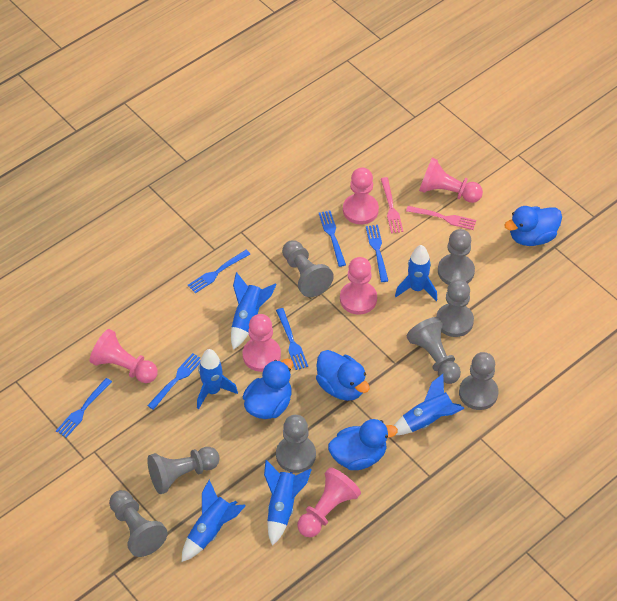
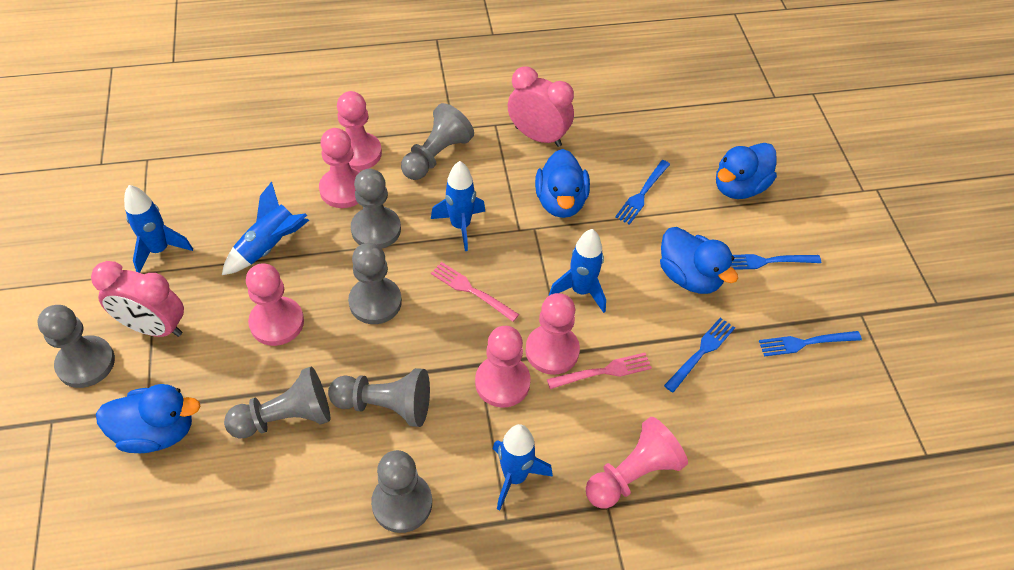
blue fork: [56,378,112,438] [147,353,201,410] [188,250,250,293] [276,308,308,370] [319,211,346,267] [366,225,388,282] = 6 -> [615,160,670,225] [664,318,735,393] [731,254,821,270] [759,331,862,356] = 4
blue rocket: [182,480,246,562] [197,349,238,409] [231,272,277,350] [264,460,312,546] [394,374,465,435] [395,245,437,301] = 6 -> [124,185,193,273] [222,182,309,275] [431,161,485,251] [493,424,553,510] [549,229,606,313] = 5
grey pawn: [109,490,168,557] [147,447,220,494] [276,415,316,473] [282,240,334,297] [407,317,461,384] [436,279,474,337] [438,229,475,285] [459,352,498,410] = 8 -> [38,305,115,388] [224,367,330,439] [328,368,430,427] [348,243,402,324] [351,169,401,249] [371,450,432,533] [401,103,474,180] = 7
pink clock: none = 0 -> [91,261,184,337] [508,67,574,147] = 2

